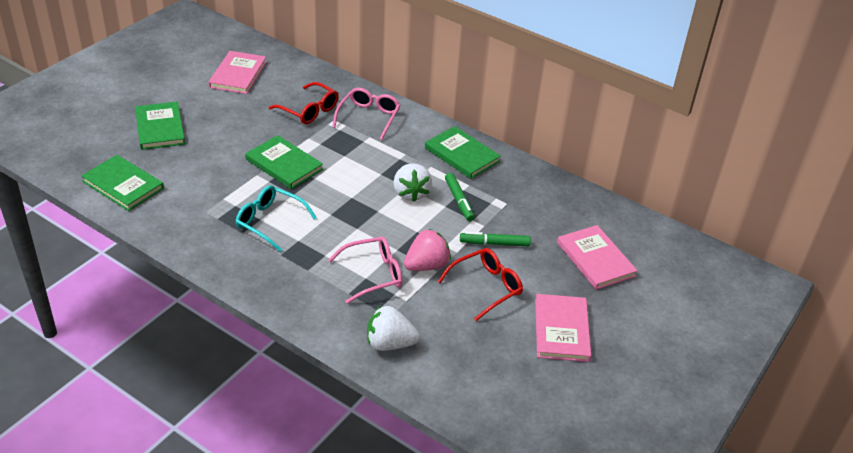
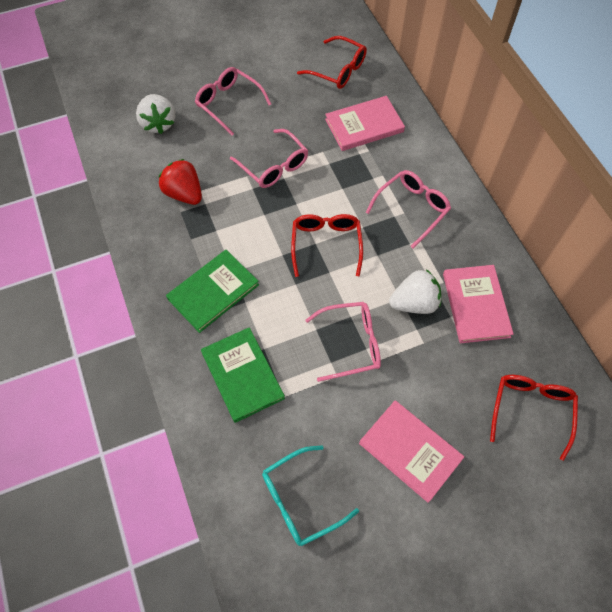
green book: [81,155,164,211] [135,101,185,150] [245,135,323,189] [425,126,501,179] = 4 -> [166,250,259,333] [201,327,285,423] = 2
green marker: [445,173,475,221] [460,232,531,246] = 2 -> none = 0
pink glasses: [328,236,402,304] [332,87,400,140] = 2 -> [195,67,271,136] [230,129,308,188] [305,302,381,382] [366,170,451,248] = 4
pink strawberry: [404,229,451,271] = 1 -> none = 0
red glasses: [268,82,339,124] [438,248,523,321] = 2 -> [291,214,363,277] [297,36,367,89] [490,375,578,461] = 3
red strawberry: none = 0 -> [159,159,202,205] = 1

